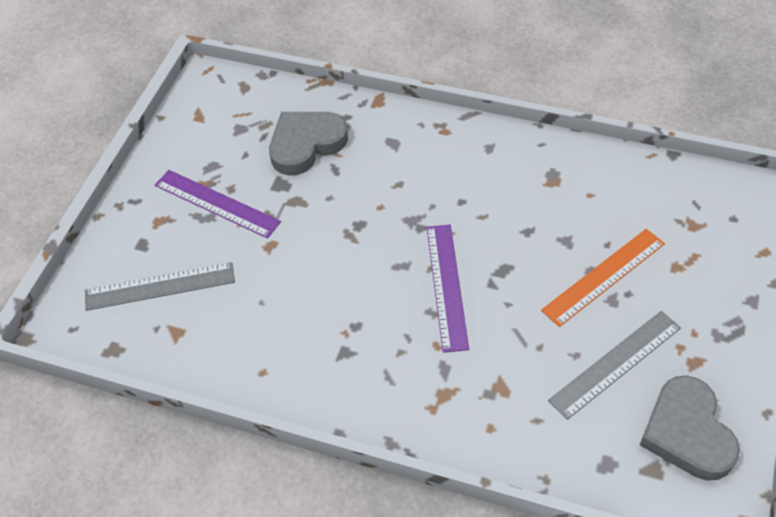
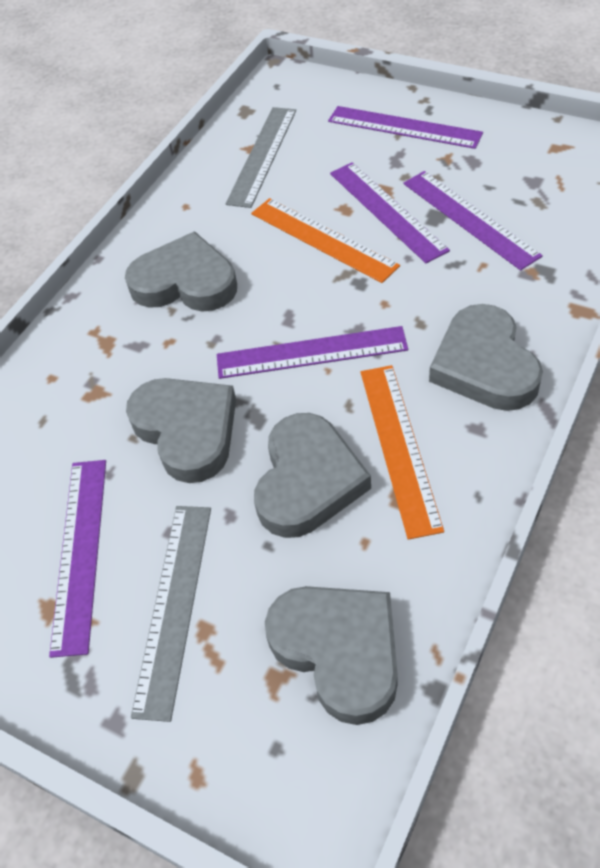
grey heart: [269,112,348,175] [640,376,740,481] = 2 -> [125,232,237,312] [126,378,236,483] [254,413,371,538] [265,586,398,725] [429,304,543,411] = 5
orange ruler: [541,229,665,327] = 1 -> [251,198,400,283] [361,365,444,540] = 2
purple ruler: [155,170,281,238] [427,225,469,353] = 2 -> [49,460,106,658] [217,326,408,379] [328,106,483,149] [330,162,450,264] [403,171,543,270] = 5

